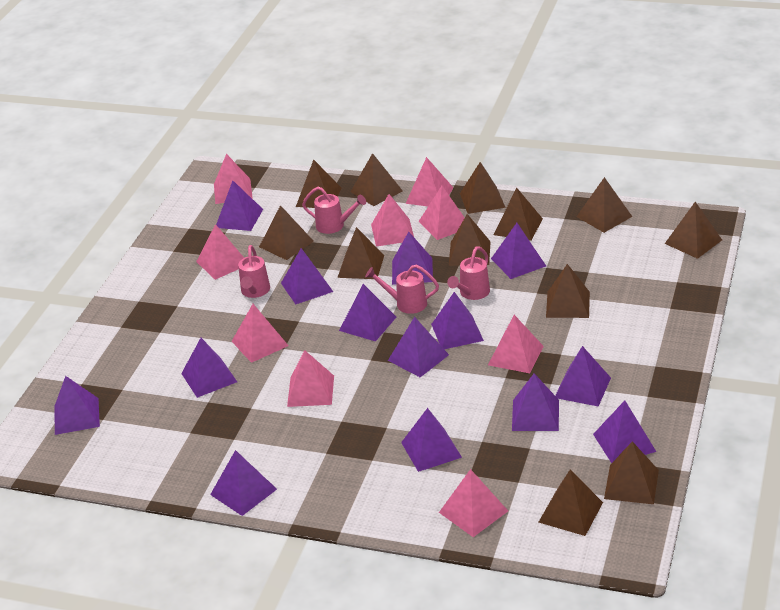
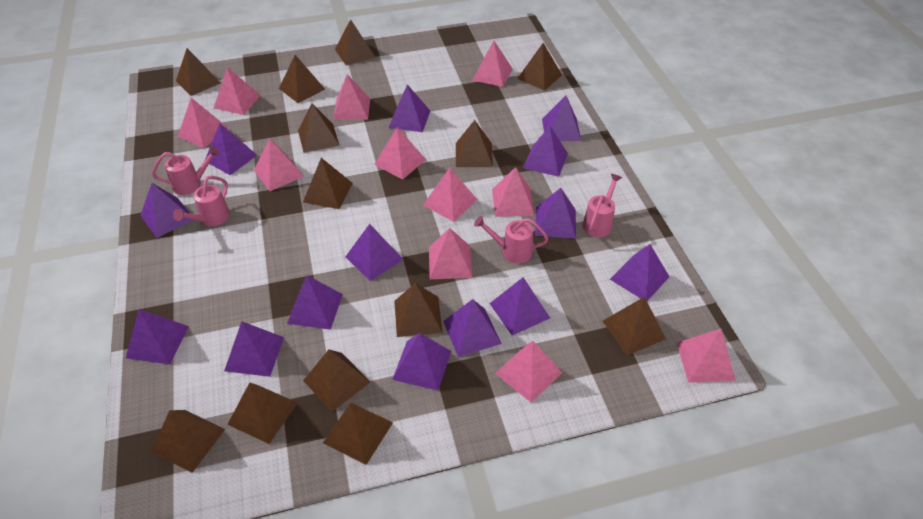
brown pyramid: [259,205,314,260] [296,160,341,208] [337,227,384,279] [351,153,403,206] [449,214,491,266] [460,162,506,214] [494,188,543,241] [539,470,603,536] [546,264,590,318] [577,177,632,233] [604,441,659,504] [665,202,722,259] = 12 -> [151,410,225,473] [176,48,221,96] [227,382,297,444] [279,55,325,103] [298,103,340,153] [303,158,353,209] [303,350,371,412] [323,403,393,465] [335,19,375,65] [394,283,443,337] [456,120,493,167] [517,43,562,91] [602,297,666,356] = 13
pink pyramid: [196,224,244,280] [214,154,253,204] [232,304,289,363] [287,350,334,407] [371,194,414,246] [406,157,454,206] [419,186,465,240] [439,469,508,537] [488,315,544,373] = 9 -> [178,98,229,148] [214,67,261,115] [254,138,304,191] [333,74,370,120] [374,127,426,180] [423,168,477,222] [429,228,473,279] [472,41,513,87] [492,167,535,217] [495,341,562,403] [676,329,736,383] = 11

